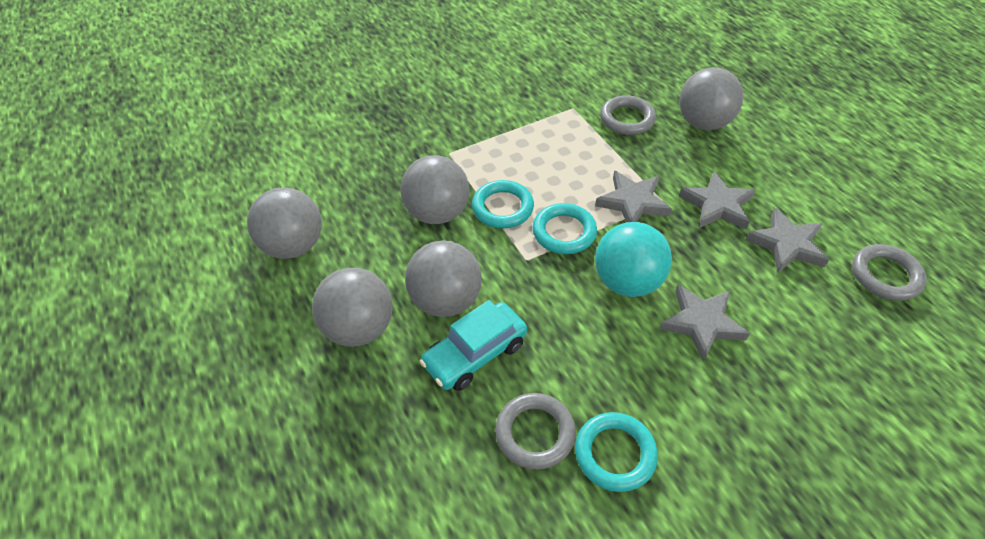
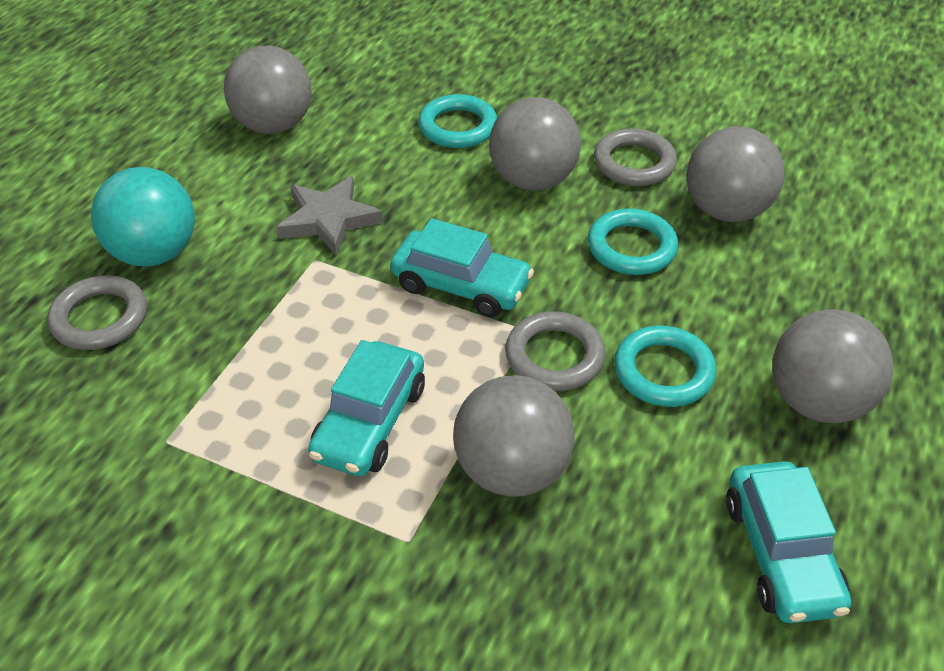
grey star: [595,171,672,222] [659,285,750,362] [679,171,756,230] [746,208,829,273] = 4 -> [277,176,383,256] = 1
turquoise car: [419,300,527,391] = 1 -> [308,340,425,476] [391,218,534,317] [726,461,851,623] = 3

